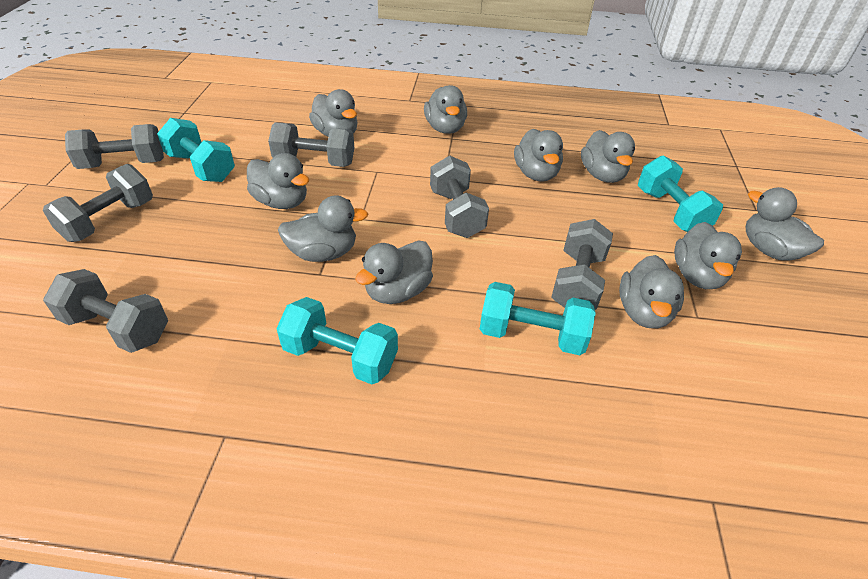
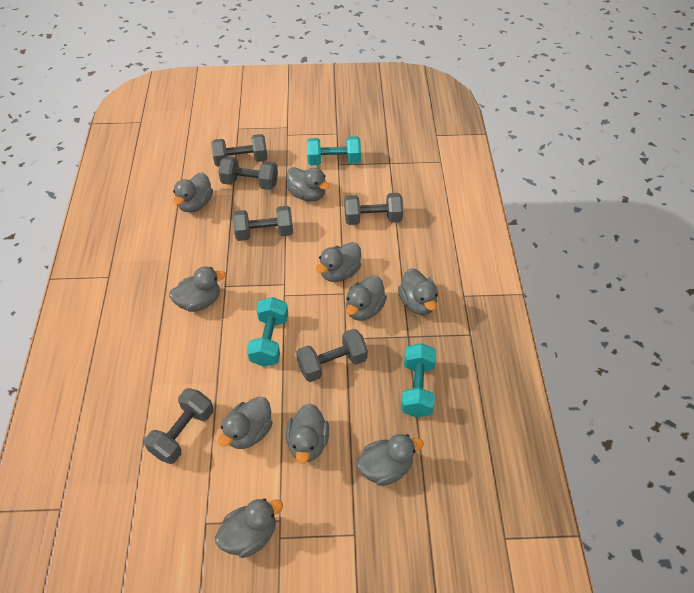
turquoise dumbbell: [157,118,235,182] [276,297,398,384] [480,282,596,355] [638,156,723,232] = 4 -> [247,297,288,367] [307,136,361,165] [401,343,436,417] = 3

